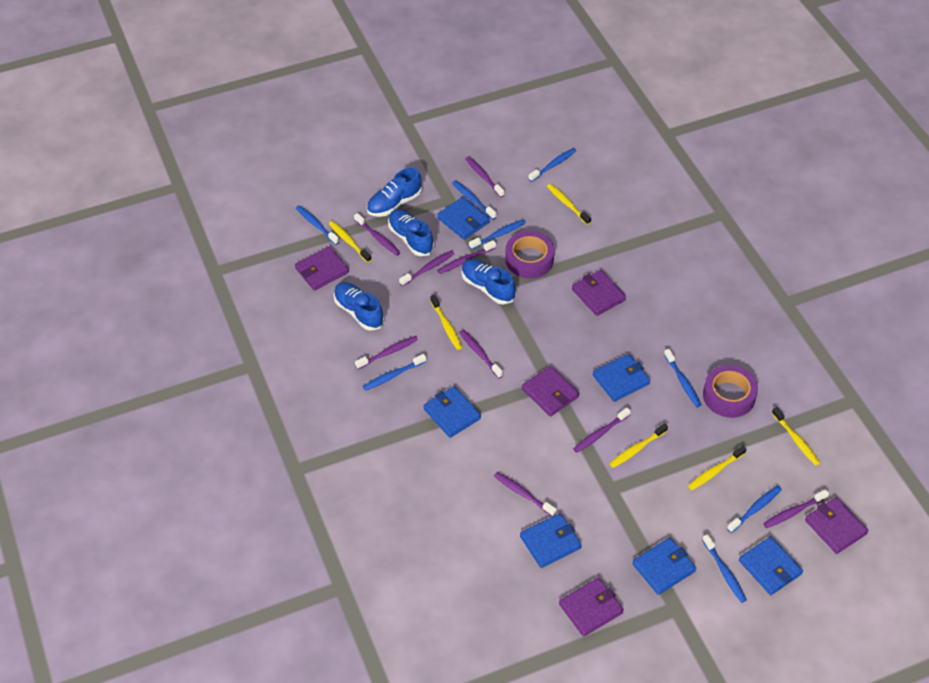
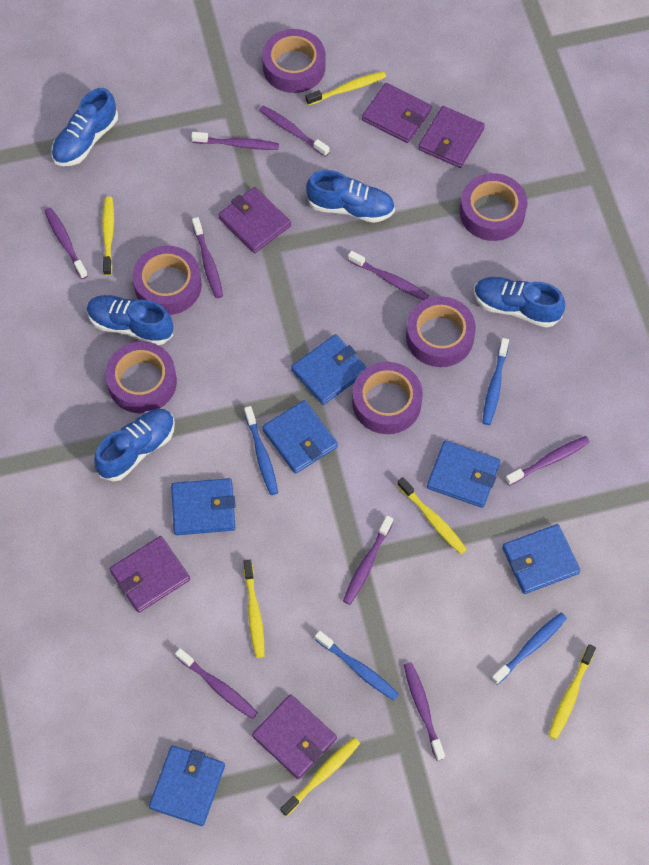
blue shoe: [334,282,384,331] [367,168,422,217] [388,209,434,256] [461,259,515,305] = 4 -> [51,88,118,166] [87,295,173,345] [94,409,175,481] [306,170,395,223] [474,277,565,328] = 5
blue toothbrush: [296,205,339,245] [363,354,426,391] [452,180,497,220] [469,219,526,250] [528,148,576,182] [664,349,701,407] [702,534,747,603] [727,485,782,533] = 8 -> [244,406,278,495] [315,631,399,701] [482,338,509,425] [491,613,567,685] = 4
purple tape: [505,231,555,278] [703,365,758,418] = 2 -> [105,341,177,413] [132,246,202,315] [262,29,325,93] [352,362,423,434] [406,296,476,367] [460,173,527,241] = 6

